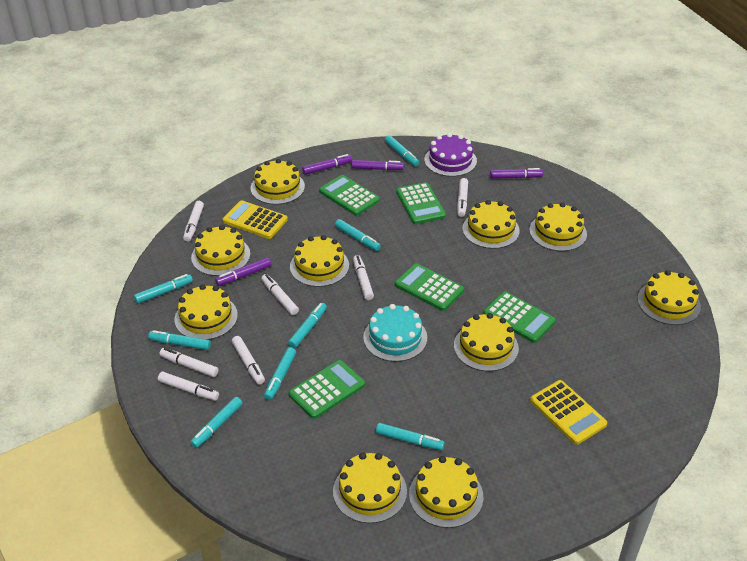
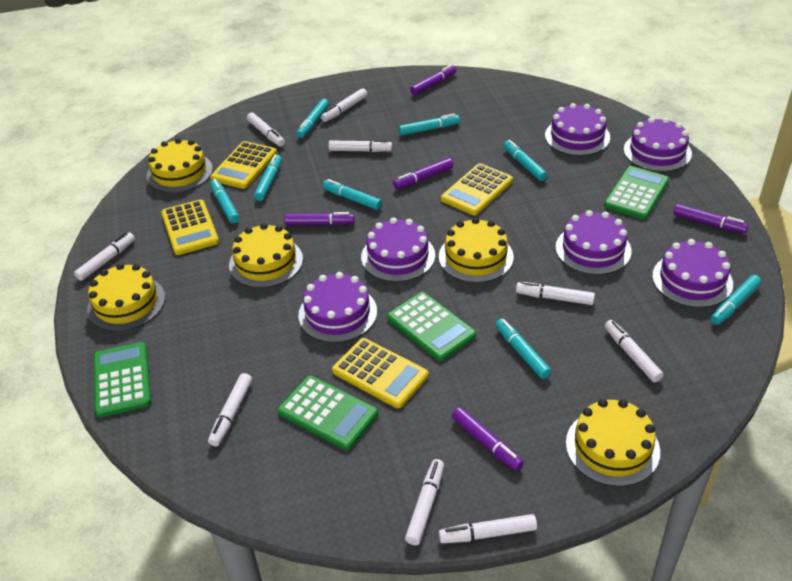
green calculator: [289,360,365,419] [319,175,380,216] [395,263,464,311] [396,182,446,224] [483,292,556,343] = 5 -> [94,342,151,417] [278,376,378,450] [387,292,476,361] [604,166,669,219] = 4
purple cake: [424,133,477,177] = 1 -> [298,272,377,343] [361,217,435,282] [545,103,610,156] [556,210,632,275] [624,117,692,172] [652,239,733,308] = 6
purple marker: [215,257,271,286] [302,154,352,175] [352,160,404,170] [490,168,543,179] = 4 -> [284,212,355,225] [393,158,453,189] [410,65,457,95] [452,407,524,471] [673,204,748,233] = 5
turquoise cake: [363,304,427,362] = 1 -> none = 0
white marker: [158,372,219,401] [159,348,218,377] [183,201,204,242] [232,336,265,385] [261,274,299,315] [353,255,374,300] [457,178,468,217] = 7 -> [74,232,135,281] [208,373,252,446] [247,112,285,147] [321,88,367,122] [328,140,392,152] [405,459,444,545] [439,514,537,544] [516,281,595,305] [605,320,664,382] = 9
yellow cake: [175,284,238,340] [191,225,250,276] [251,159,305,205] [290,235,349,287] [333,452,407,523] [409,456,483,528] [454,313,519,371] [462,200,520,249] [529,202,587,251] [637,270,701,325] = 10 -> [87,263,165,332] [147,138,213,193] [229,223,303,288] [439,218,514,283] [566,399,660,487] = 5
yellow calculator: [223,200,288,239] [530,380,607,445] = 2 -> [161,199,219,255] [210,141,277,189] [332,338,429,408] [441,163,513,215] = 4

